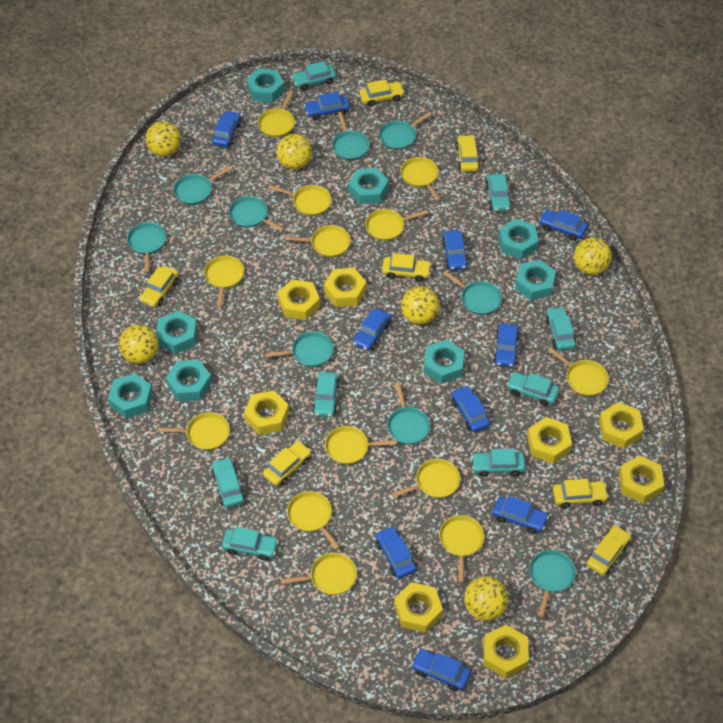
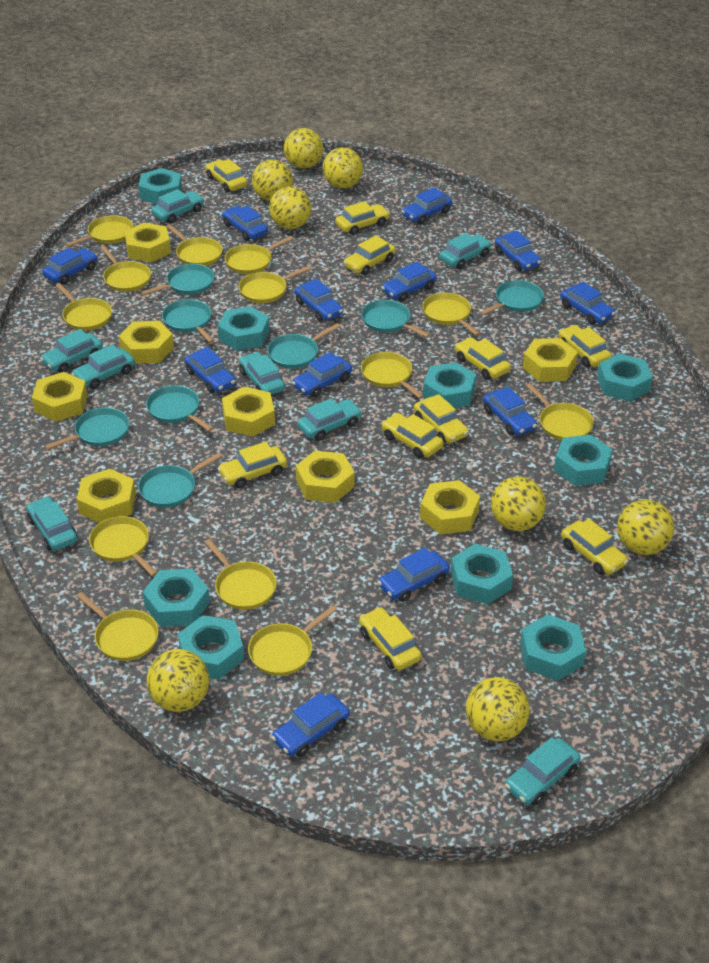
blue car: [212,110,241,147] [304,92,350,120] [353,308,391,351] [376,526,416,579] [411,649,471,691] [442,230,468,270] [451,385,490,432] [492,496,549,534] [493,324,519,367] [539,209,588,241] = 10 -> [42,248,98,285] [185,347,236,393] [222,206,268,241] [271,692,350,757] [292,352,352,397] [295,278,343,321] [378,548,450,602] [381,262,437,302] [402,187,452,224] [483,387,537,436] [495,230,541,271] [560,282,615,325] = 12
turquoise nut: [108,373,153,418] [156,310,197,354] [166,360,212,401] [246,68,285,103] [348,168,389,204] [424,340,464,384] [498,219,539,259] [515,259,556,301] = 8 -> [139,168,182,205] [143,568,210,627] [178,615,244,680] [218,306,270,351] [423,362,476,408] [450,544,513,604] [520,614,586,681] [554,435,613,486] [597,353,653,402] = 9
turquoise pan: [127,222,166,272] [173,167,231,205] [229,196,285,231] [265,331,334,367] [332,112,370,160] [379,112,432,150] [387,382,430,445] [443,271,502,315] [529,550,576,617] = 9 -> [45,407,129,450] [138,452,222,508] [141,264,214,295] [146,385,213,431] [162,299,214,343] [267,323,340,369] [361,300,430,338] [479,280,544,316] = 8
yellow ball: [119,325,158,364] [146,121,181,157] [277,134,312,170] [401,286,439,325] [464,576,508,621] [574,238,612,275] = 6 -> [147,649,209,712] [252,159,293,201] [269,186,311,229] [284,128,323,169] [323,147,363,189] [466,677,530,741] [491,477,546,531] [617,499,674,555] = 8
yellow car: [140,266,179,307] [263,441,311,486] [359,79,405,107] [382,253,431,282] [456,135,480,172] [553,479,609,508] [587,525,631,575] = 7 -> [205,159,248,192] [218,442,287,488] [335,201,390,235] [344,235,396,275] [359,607,422,670] [381,413,444,458] [414,394,469,443] [455,337,511,380] [558,325,612,367] [561,519,628,575] = 10

